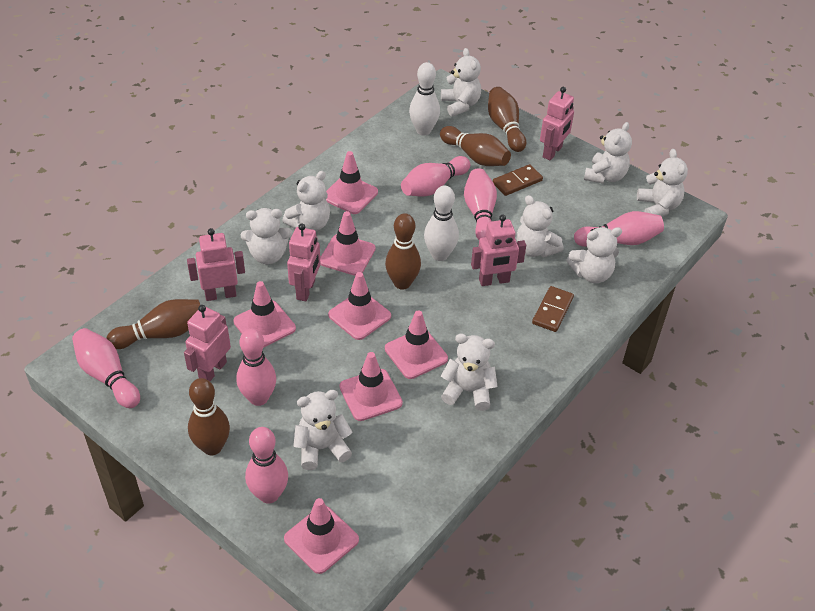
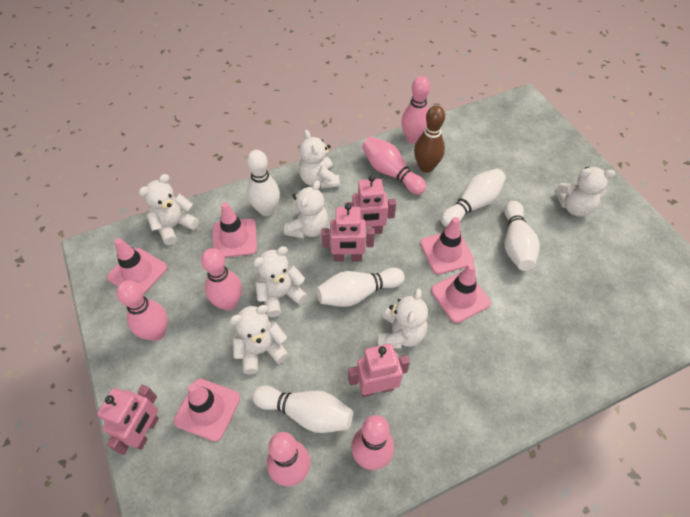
brown bowling pin: [106,299,200,349] [188,378,230,455] [385,213,421,290] [440,126,511,166] [488,87,526,152] = 5 -> [414,105,445,173] = 1
brown domino: [493,164,543,196] [532,286,574,332] = 2 -> none = 0
pink robot: [184,305,231,381] [187,228,245,301] [287,223,321,301] [471,215,526,286] [540,87,574,161] = 5 -> [97,385,159,455] [321,203,375,262] [345,175,396,234] [348,343,410,397] = 4
pink traffic cone: [233,281,296,348] [284,498,359,574] [320,211,376,276] [326,151,378,214] [328,272,391,340] [339,352,403,421] [385,310,448,379] = 7 -> [107,238,167,295] [174,379,240,442] [213,202,257,258] [420,217,474,274] [431,264,491,323] = 5
white bowling pin: [409,62,440,135] [424,186,459,261] = 2 -> [247,150,280,216] [252,386,353,433] [316,268,405,307] [441,169,506,227] [504,201,540,271] = 5
white teddy bear: [241,208,292,264] [282,171,330,231] [293,390,353,470] [441,48,481,117] [441,334,498,411] [516,195,563,257] [567,227,622,283] [584,122,632,184] [637,149,688,217] = 9 -> [139,174,199,245] [230,305,289,374] [253,246,308,317] [284,180,328,239] [299,130,340,189] [378,288,428,349] [555,167,615,216] = 7

